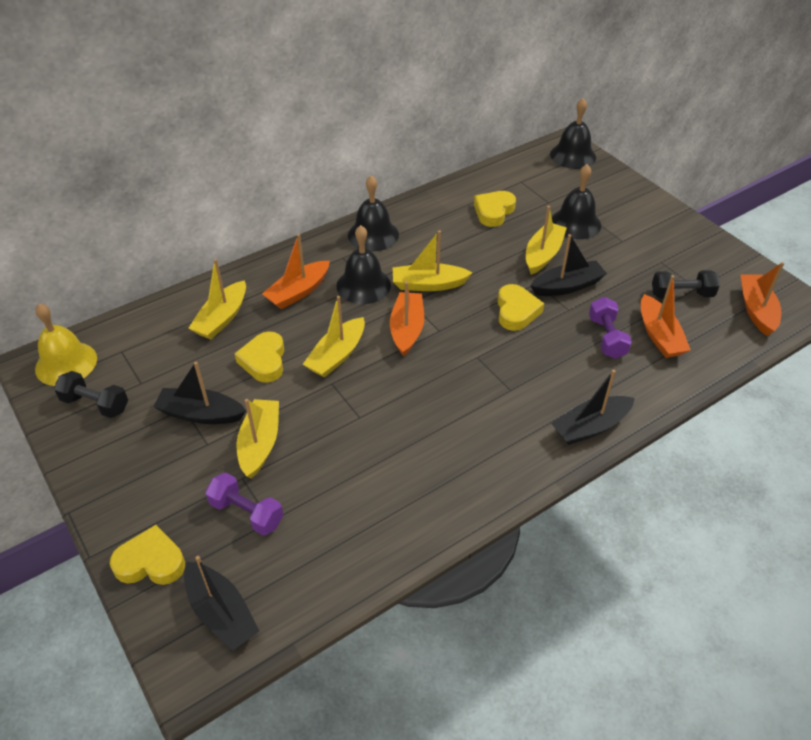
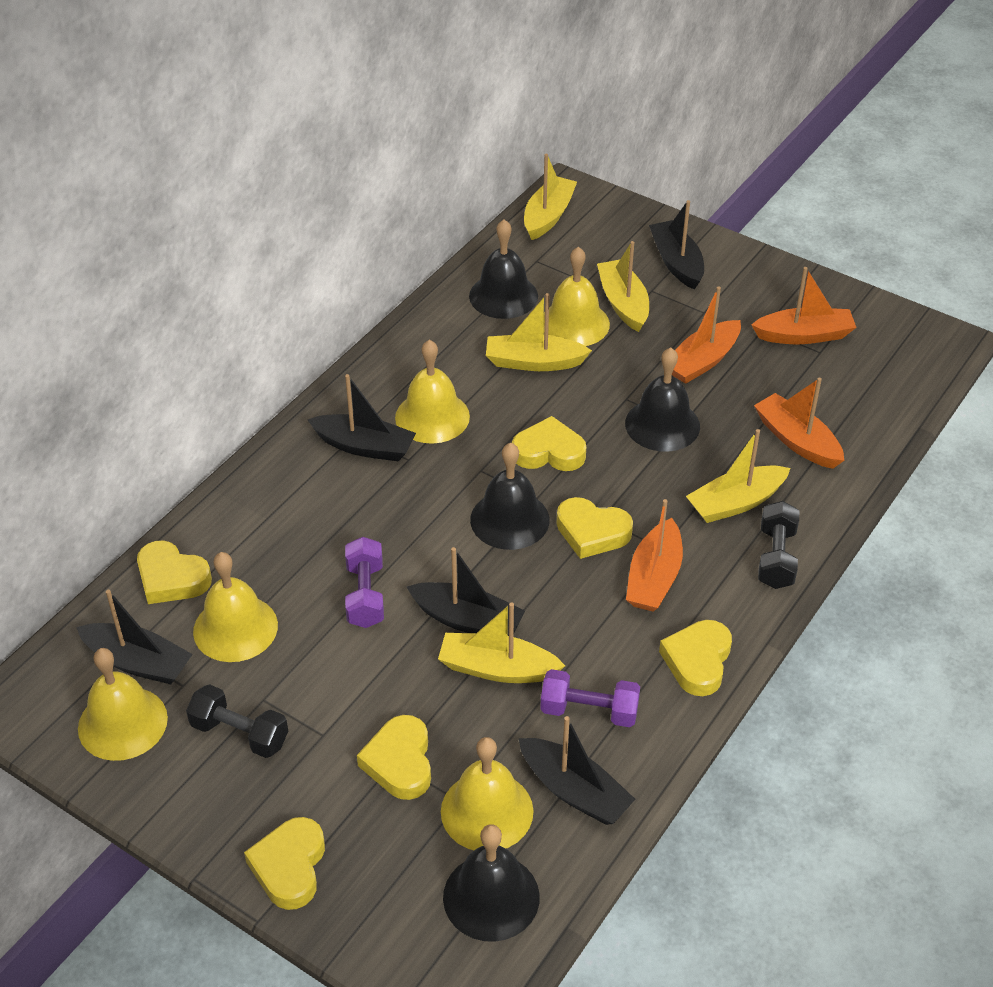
black boat: [153,362,246,424] [184,556,259,651] [530,234,607,296] [551,370,635,445] = 4 -> [76,590,193,684] [307,374,416,461] [407,547,525,636] [519,716,635,825] [649,200,704,290] = 5
yellow bell: [35,303,97,386] = 1 -> [78,648,168,761] [193,552,278,662] [395,340,470,444] [441,737,534,850] [543,247,610,346] = 5
yellow heart: [110,525,185,585] [235,331,284,383] [474,191,516,227] [498,284,544,331] = 4 -> [137,540,212,604] [244,817,325,910] [357,715,431,800] [512,416,586,471] [557,497,633,559] [659,620,732,696] = 6

